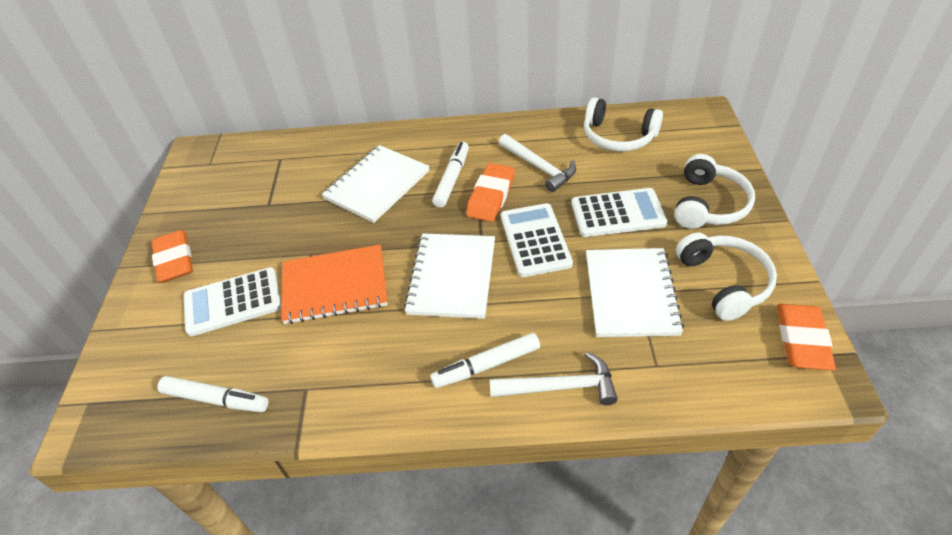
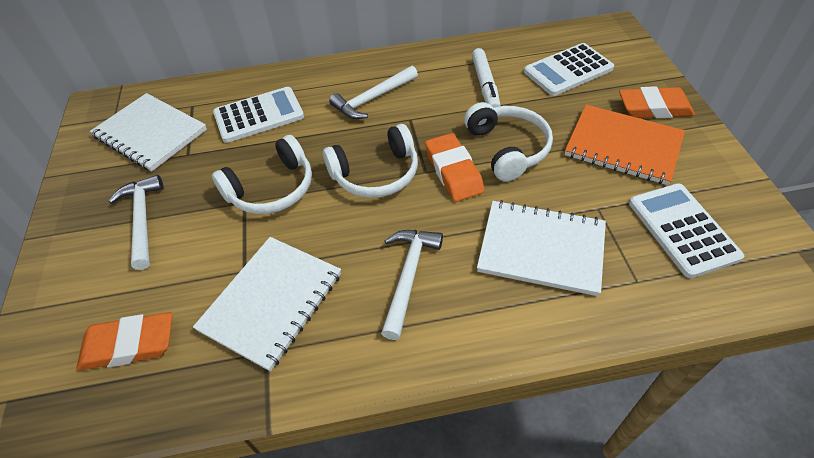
white hammer: [490,352,618,405] [499,134,576,192] = 2 -> [109,175,163,270] [329,66,418,119] [381,230,443,340] = 3
white marker: [157,376,268,412] [430,333,540,388] [432,142,469,208] = 3 -> [472,48,501,108] = 1

